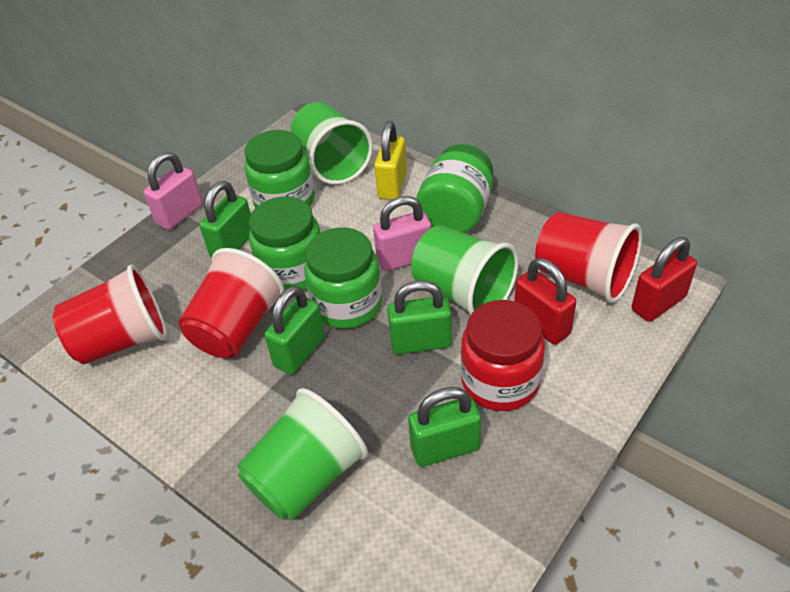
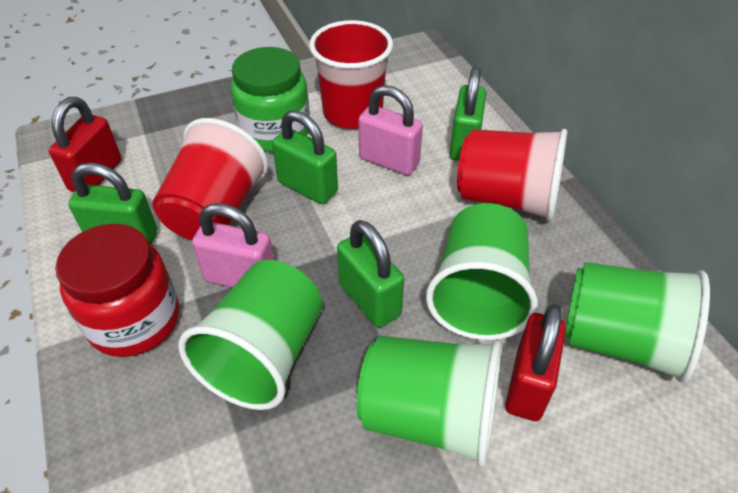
green cup: [237,388,368,521] [291,102,373,185] [411,225,519,315] = 3 -> [178,260,322,410] [357,336,501,467] [426,203,538,340] [565,262,710,383] = 4
green jar: [244,130,315,208] [249,196,320,291] [304,227,382,329] [416,144,493,233] = 4 -> [231,47,310,152] = 1
yellow padlock: [374,121,407,200] = 1 -> none = 0

